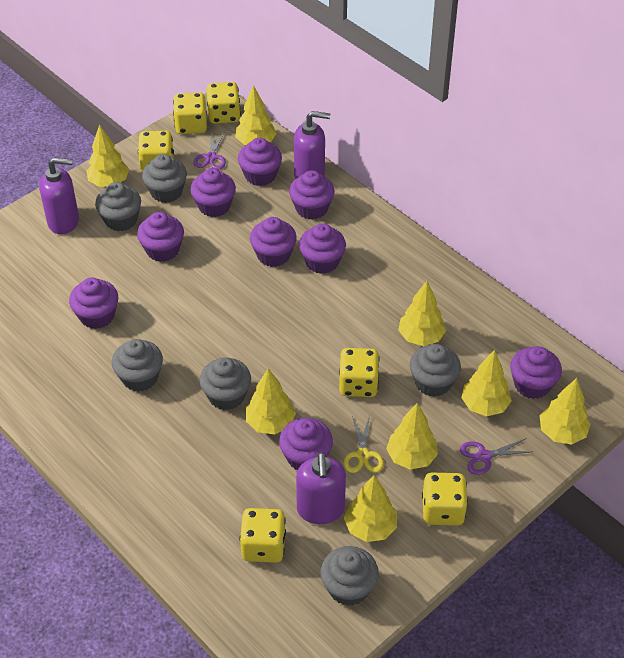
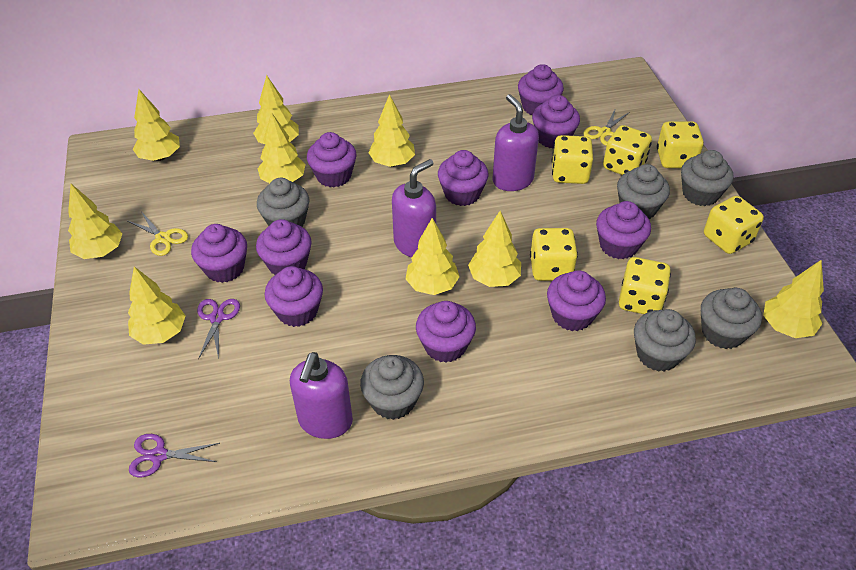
purple cupcake: [69,278,118,329] [137,212,184,262] [190,168,236,217] [238,138,282,186] [250,217,297,267] [279,418,333,470] [289,170,334,220] [299,224,346,274] [510,346,562,399] = 9 -> [191,224,247,283] [256,219,312,275] [265,266,323,327] [307,132,357,187] [416,301,476,363] [438,150,489,206] [518,64,564,115] [532,95,580,149] [547,270,606,331] [596,201,651,259] = 10
yellow scissors: [344,415,384,473] = 1 -> [128,211,188,256] [583,108,630,146] = 2
yellow tree: [86,124,129,187] [235,85,277,145] [246,368,296,434] [344,475,397,542] [386,403,438,470] [398,281,446,346] [461,350,512,416] [540,378,590,444] = 8 -> [68,184,123,259] [128,267,185,345] [133,90,180,161] [253,75,299,144] [257,112,306,183] [368,94,415,167] [406,218,460,295] [468,211,521,287] [763,260,824,338] = 9

